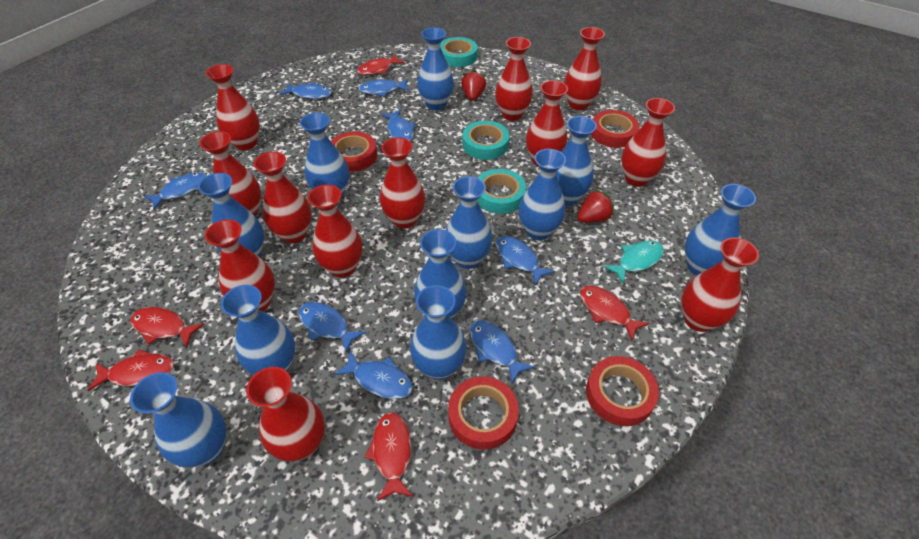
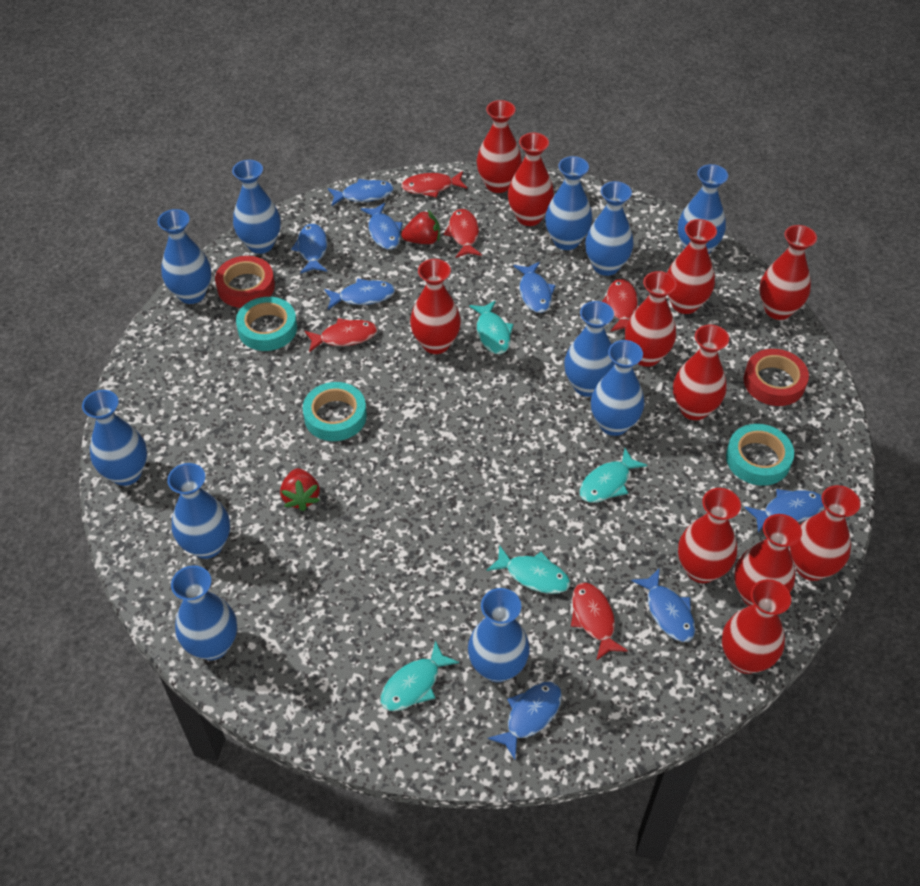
red tape: [331,131,377,172] [448,376,519,450] [586,356,659,426] [591,110,639,148] = 4 -> [215,256,275,308] [744,349,809,406] = 2
red vase: [199,131,261,217] [205,219,275,311] [206,64,260,150] [246,367,325,461] [254,151,311,243] [308,184,363,278] [380,137,425,229] [495,37,533,121] [526,80,568,167] [564,27,605,110] [621,98,675,187] [681,237,759,332] = 12 -> [410,259,461,354] [477,100,522,193] [508,133,554,226] [625,271,677,367] [667,219,717,314] [673,325,729,420] [678,488,741,583] [722,579,791,674] [734,514,802,606] [760,225,817,320] [790,485,860,581] = 11
turquoise fish: [603,240,664,284] = 1 -> [380,641,459,711] [469,300,514,354] [486,545,570,594] [579,448,647,503] = 4

